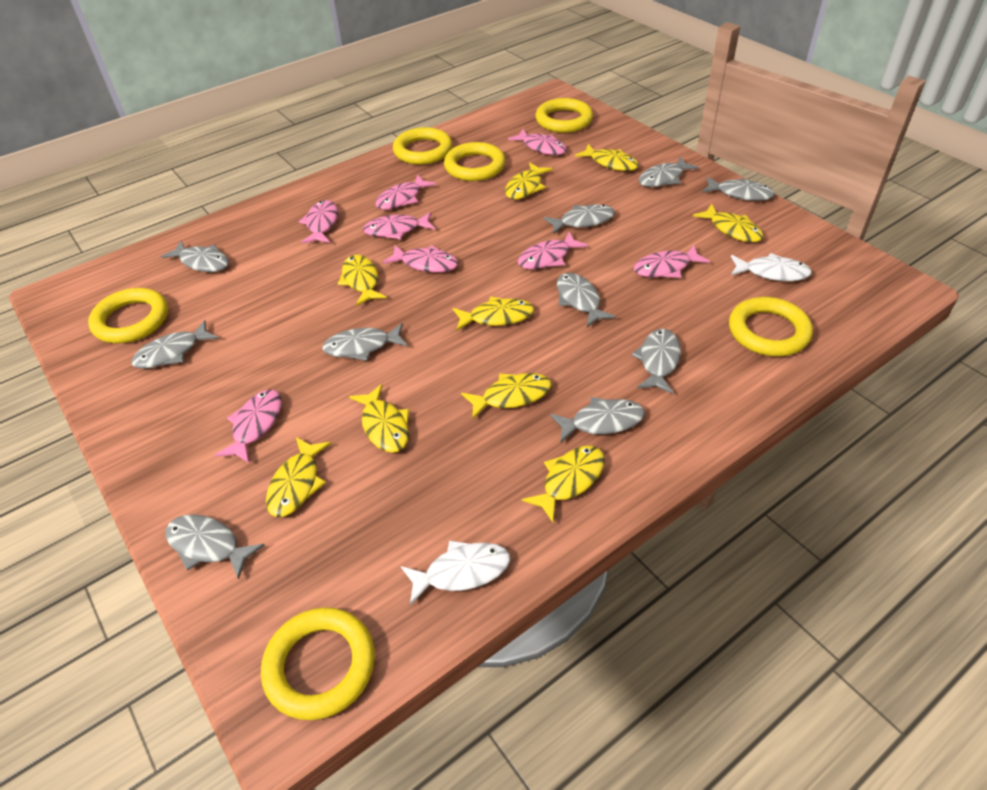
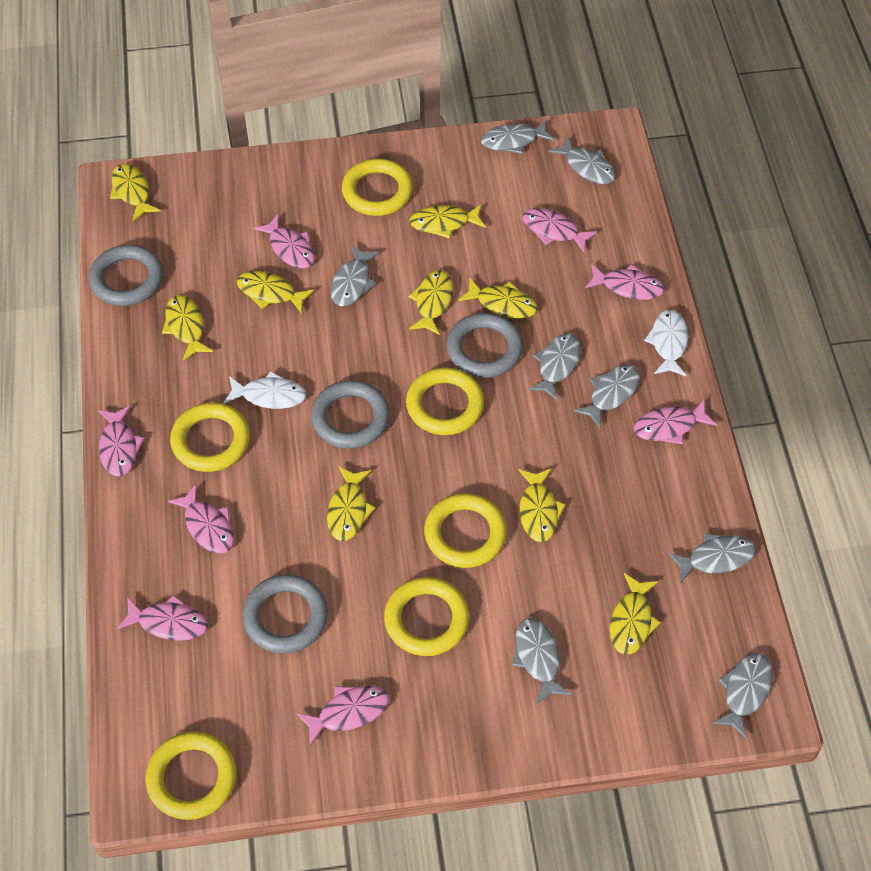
grey fish: [132,320,219,369] [161,241,229,272] [165,514,264,579] [322,323,408,361] [543,204,615,235] [550,397,645,443] [557,273,616,327] [632,329,681,394] [639,157,699,187] [702,177,775,201] = 10 -> [331,245,380,306] [481,119,555,154] [512,618,571,704] [527,333,581,401] [548,136,615,184] [574,365,640,428] [668,533,756,583] [712,653,773,739] = 8
grey ring: none = 0 -> [89,245,163,306] [242,574,328,653] [311,380,390,449] [446,313,523,378] = 4

